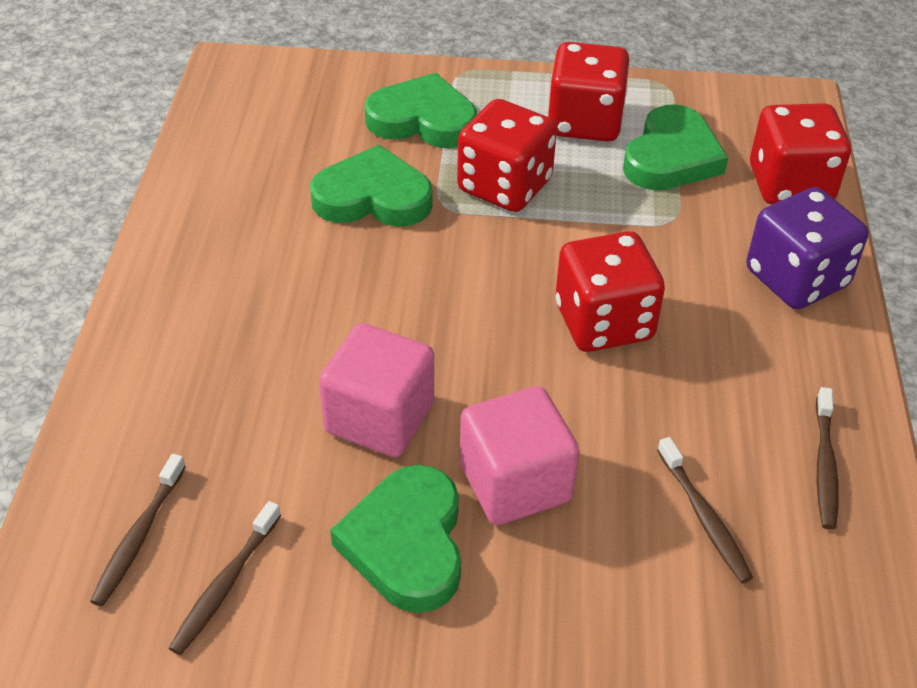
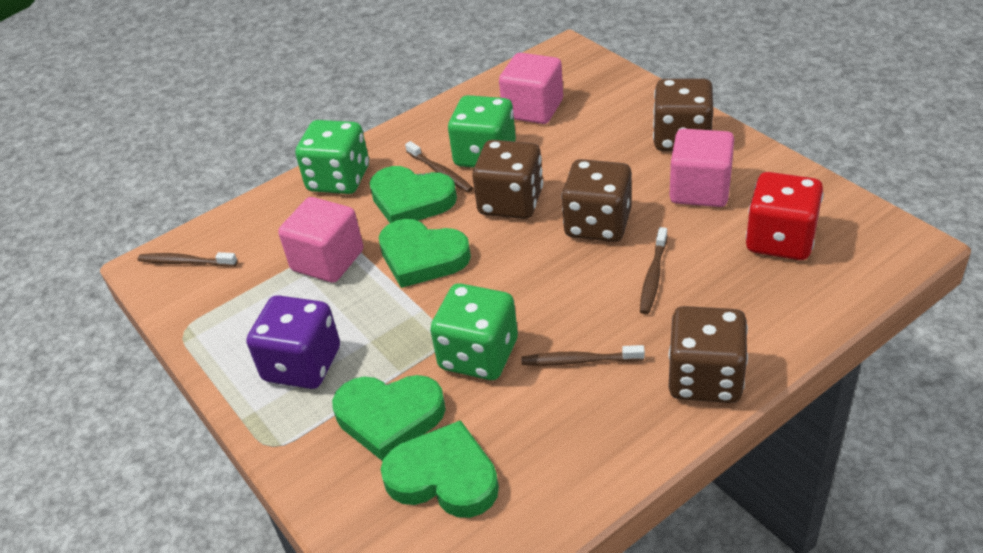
brown dice: none = 0 -> [472,140,543,219] [561,159,632,242] [653,79,713,151] [669,306,748,403] = 4
green dice: none = 0 -> [295,120,369,194] [430,283,518,380] [448,95,516,168] = 3
pink cube: [319,323,434,457] [460,386,579,525] = 2 -> [278,197,363,283] [499,53,563,124] [670,129,734,207] = 3
red dice: [457,99,557,212] [548,42,630,142] [555,231,665,352] [750,103,851,204] = 4 -> [746,172,823,260] = 1

